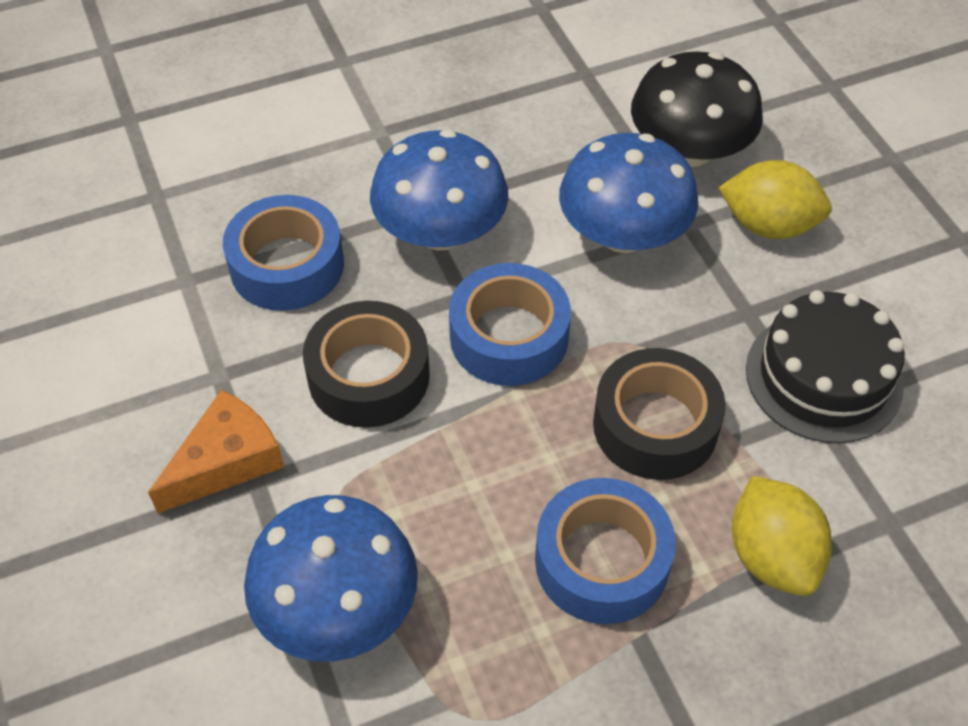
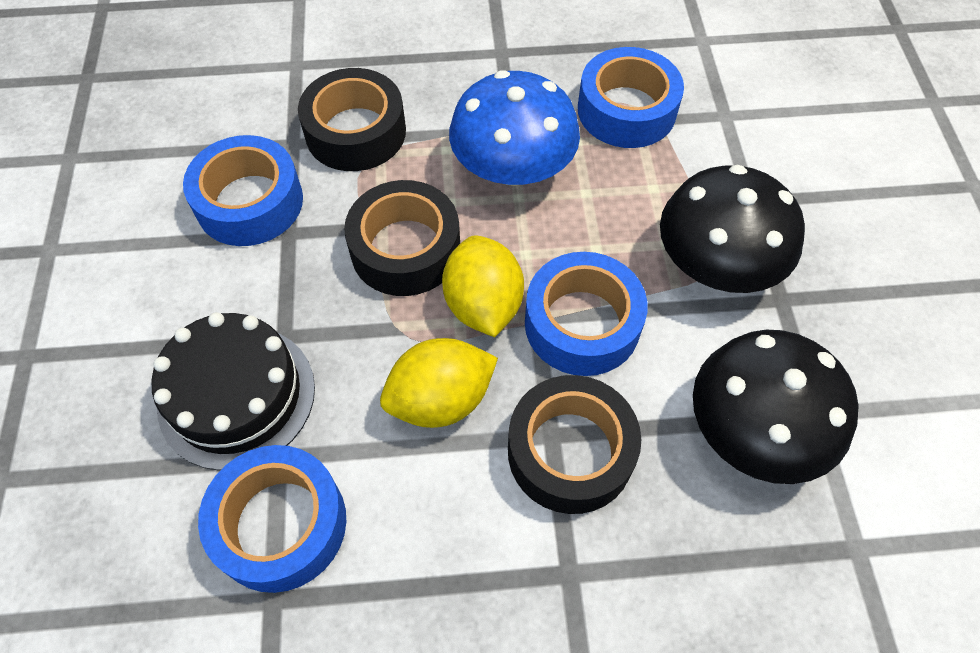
black mushroom: [631,51,763,167] = 1 -> [660,165,805,293] [693,330,859,484] = 2
black tape: [303,301,430,428] [593,348,726,480] = 2 -> [298,68,406,171] [344,180,460,296] [508,375,641,514] = 3
blue mushroom: [244,495,418,662] [370,129,509,250] [559,133,698,253] = 3 -> [449,70,580,186] = 1
blue tape: [223,195,344,311] [449,263,571,386] [535,478,676,624] = 3 -> [183,135,303,246] [198,445,346,593] [525,252,648,376] [578,47,684,148] = 4
orange cheese: [148,390,284,513] = 1 -> none = 0

